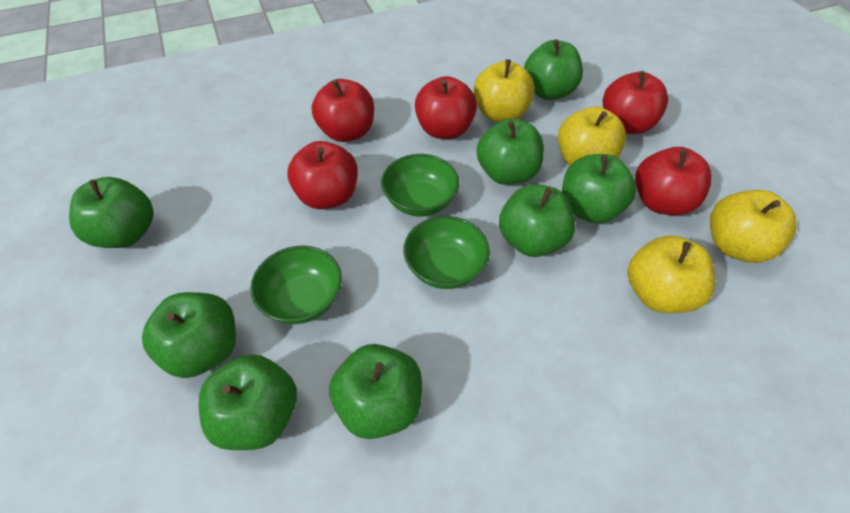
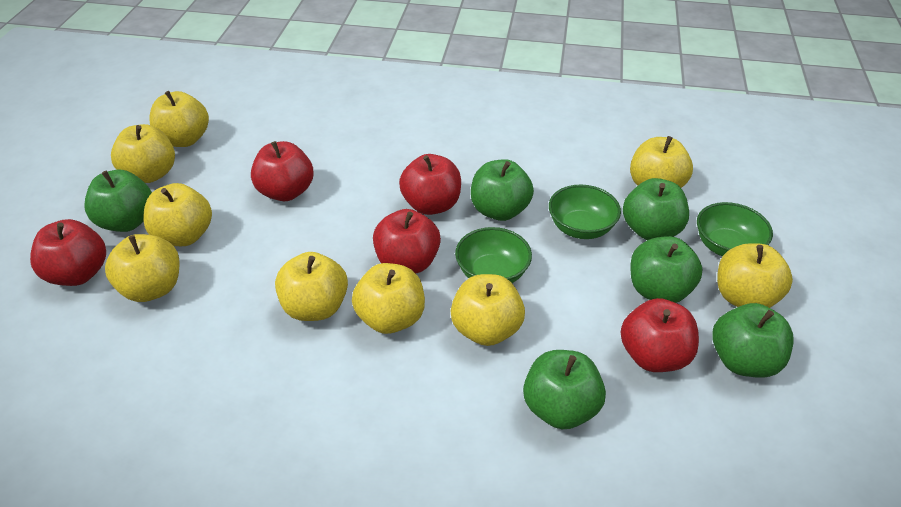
green apple: [69,177,154,248] [142,292,236,378] [199,354,297,450] [329,344,422,439] [477,118,544,185] [499,184,575,257] [524,39,583,100] [562,154,636,223] = 8 -> [84,170,152,232] [471,159,534,221] [523,350,606,429] [623,178,689,240] [630,236,703,303] [712,303,793,378] = 6
yellow apple: [474,60,535,122] [558,107,626,166] [627,236,715,313] [710,190,797,263] = 4 -> [105,234,180,302] [111,124,175,183] [143,183,212,246] [150,91,209,147] [275,252,348,321] [352,263,425,334] [451,274,525,346] [630,136,693,188] [717,243,793,308] = 9

